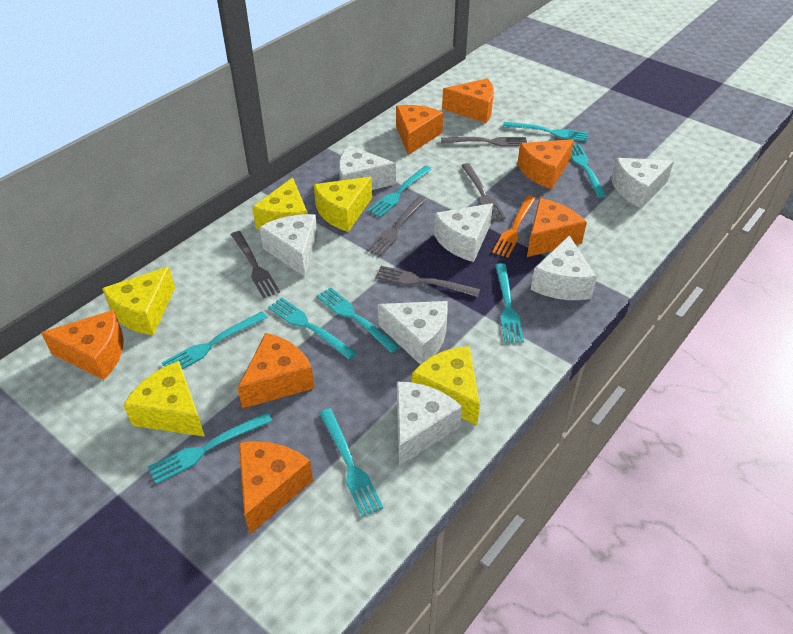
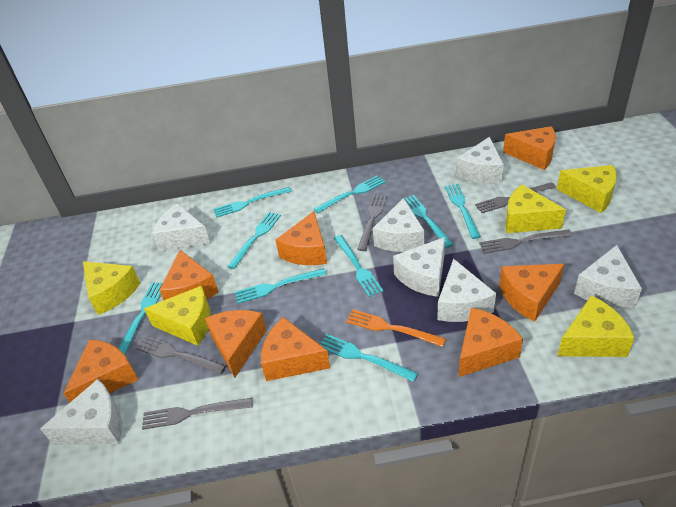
orange cheese: [41,310,124,380] [237,333,314,409] [239,441,313,534] [396,105,443,155] [442,78,494,123] [517,139,574,189] [527,198,587,257] = 7 -> [63,339,138,402] [159,250,219,300] [205,310,267,378] [261,317,330,381] [276,211,327,265] [459,308,523,377] [499,264,564,322] [503,126,556,170] = 8

